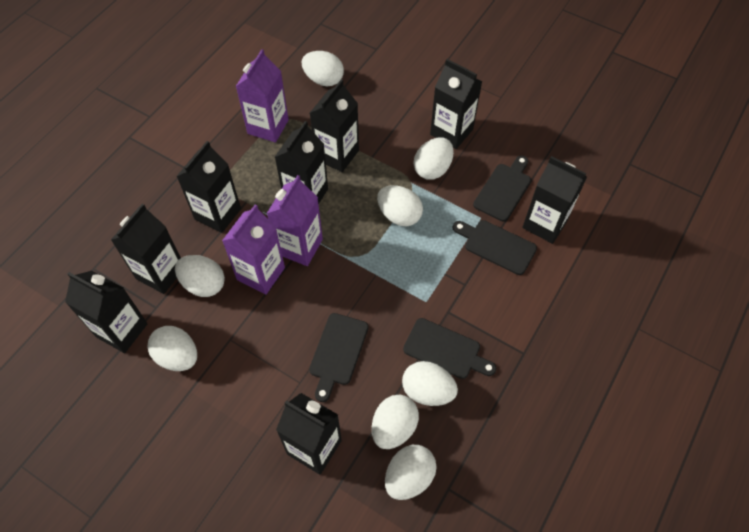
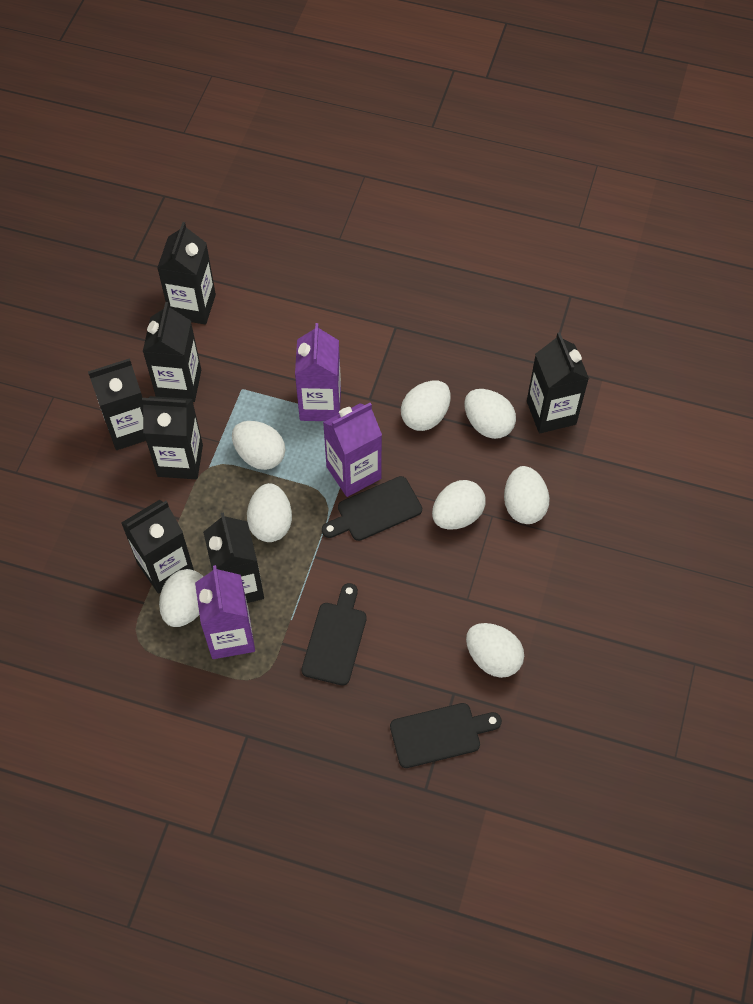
black carton: [65,271,148,353] [111,204,181,294] [176,141,241,233] [275,121,328,204] [276,393,342,475] [310,79,359,172] [430,59,482,149] [522,156,587,244] = 8 -> [88,358,146,450] [121,500,194,594] [142,396,203,479] [143,302,201,402] [157,222,216,325] [203,512,264,603] [527,332,589,433] = 7
black cutting board: [309,313,368,402] [403,318,496,379] [453,220,537,275] [473,155,531,222] = 4 -> [302,583,367,686] [322,476,422,541] [390,703,502,768] = 3

